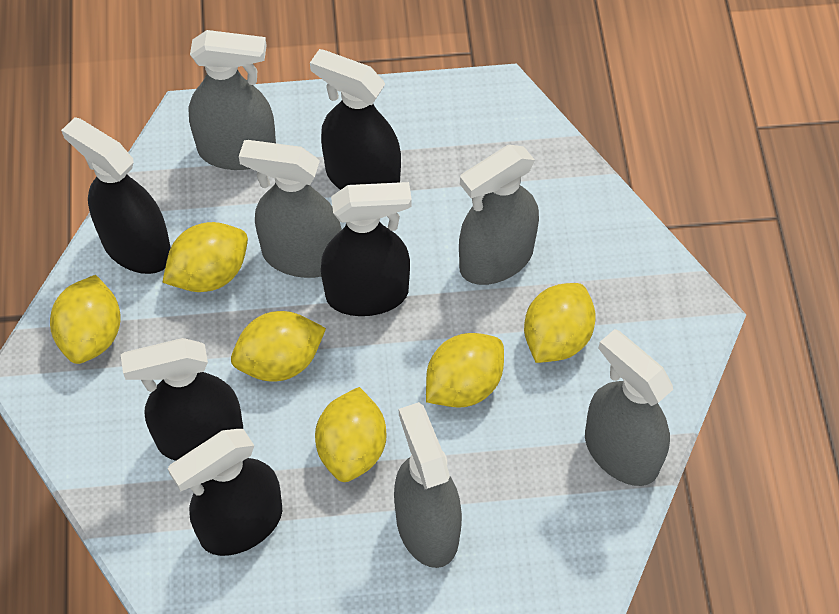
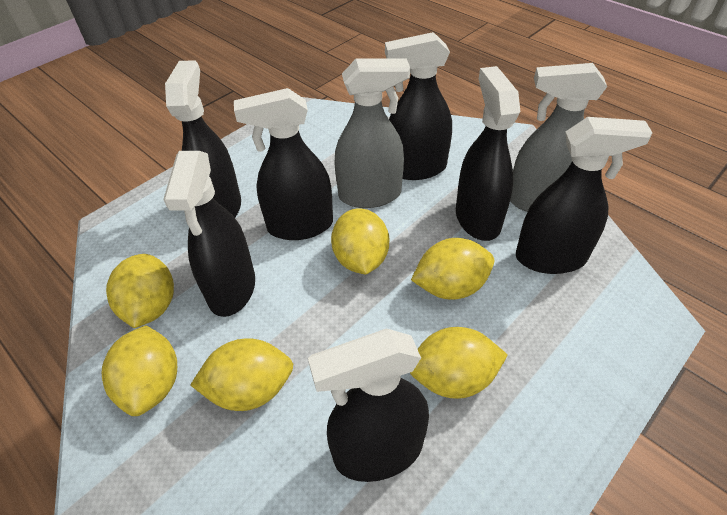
black spray bottle: [61,117,171,274] [121,338,243,461] [168,429,282,556] [310,49,401,190] [321,182,412,316] = 5 -> [163,151,255,317] [165,60,241,218] [234,88,333,240] [308,329,429,482] [385,32,452,180] [456,66,520,241] [516,117,652,274] = 7
grey spray bottle: [188,30,276,170] [239,140,342,278] [394,402,462,568] [459,145,539,285] [585,329,673,486] = 5 -> [334,58,410,208] [510,63,607,212] = 2

